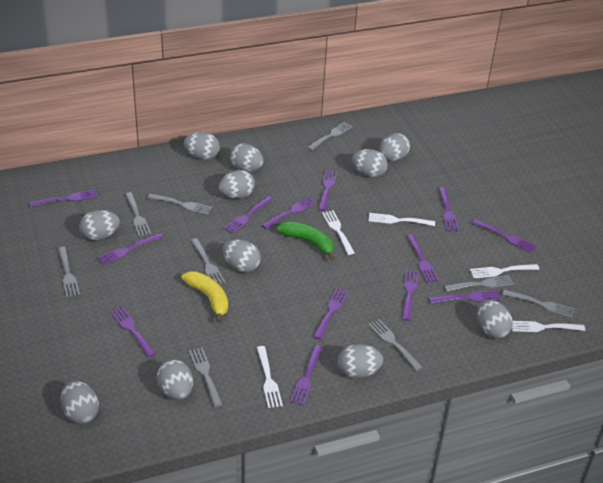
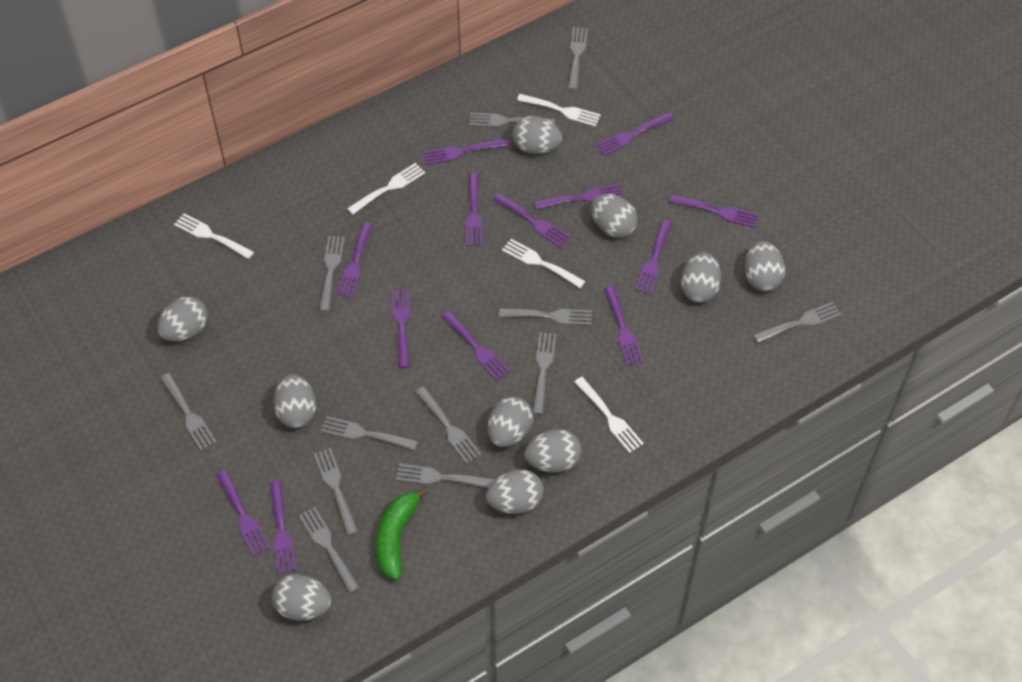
grey egg: [61,380,99,424] [79,210,120,240] [157,360,193,400] [184,132,220,160] [219,170,255,199] [222,240,261,272] [230,143,264,172] [338,344,383,378] [352,149,388,177] [379,133,410,161] [477,300,513,339] = 11 -> [157,296,208,341] [272,574,331,621] [273,374,316,428] [486,469,544,514] [488,397,533,447] [512,116,562,154] [525,429,581,473] [591,194,638,238] [681,252,721,303] [745,241,785,291] = 10
grey fork: [58,247,80,297] [125,192,151,237] [147,194,212,215] [189,348,223,407] [191,238,226,284] [307,122,353,151] [368,319,423,371] [444,275,514,292] [502,290,575,318] = 9 -> [160,373,216,450] [299,507,360,593] [314,448,358,536] [319,236,345,312] [321,416,418,450] [396,464,495,488] [416,387,481,464] [469,113,555,127] [499,308,592,325] [532,332,556,415] [568,27,588,90] [753,302,842,343] = 12
yellow banana: [181,271,228,323] = 1 -> none = 0

